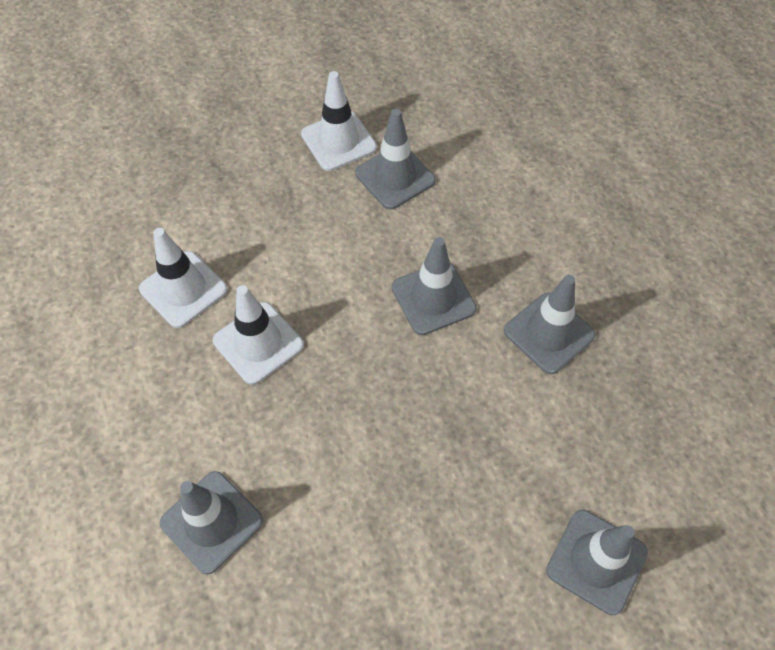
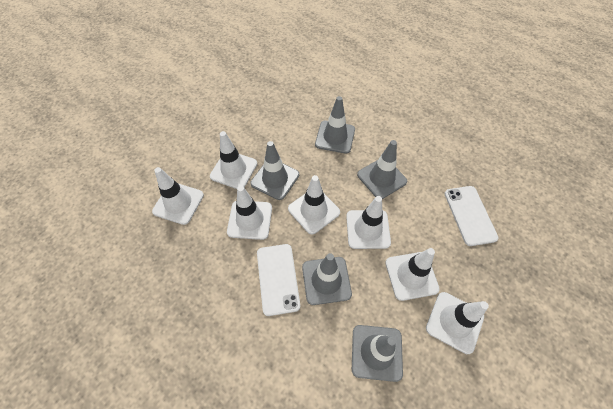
white phone: none = 0 -> [257,244,300,316] [444,186,499,246] = 2
white traffic cone: [139,228,227,328] [213,285,304,385] [301,71,377,171] = 3 -> [152,167,204,225] [210,131,257,189] [227,186,272,240] [288,175,340,235] [346,196,391,249] [385,248,440,301] [426,292,489,354] = 7

